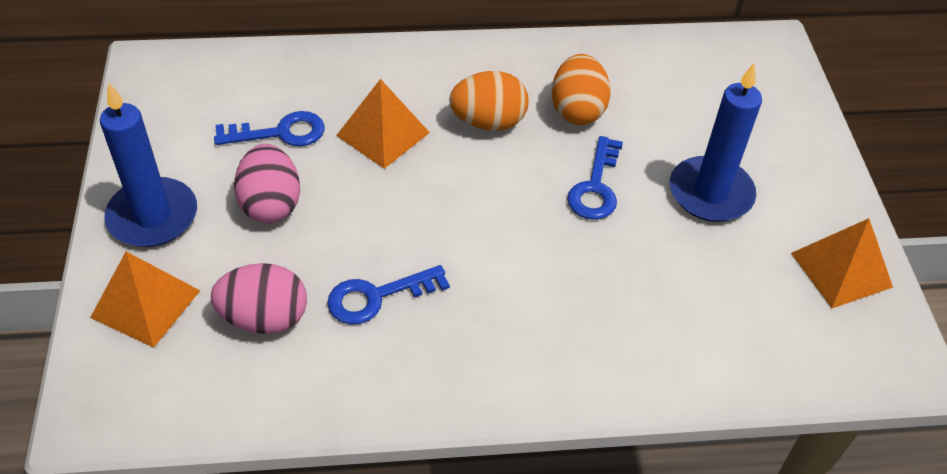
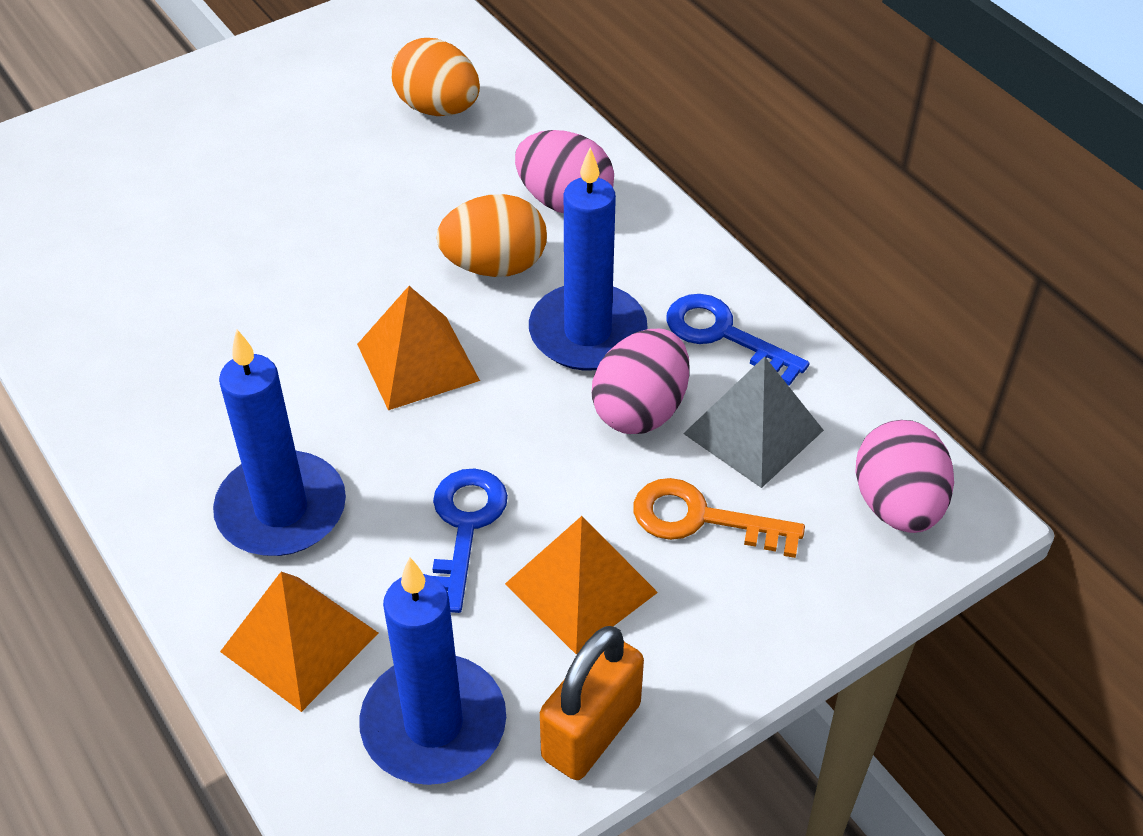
blue candle: [100,83,197,247] [670,62,762,222] = 2 -> [213,329,346,556] [359,557,506,785] [529,147,648,371] = 3
blue key: [214,111,325,146] [327,265,450,325] [567,136,623,220] = 3 -> [432,469,508,613] [666,294,810,386] = 2
grey pyramid: none = 0 -> [683,356,824,488] = 1
orange key: none = 0 -> [633,478,805,558] = 1
orange padlock: none = 0 -> [540,626,644,780] = 1
pink egg: [211,263,307,334] [234,144,300,223] = 2 -> [515,130,614,213] [592,329,690,434] [855,420,954,533] = 3

